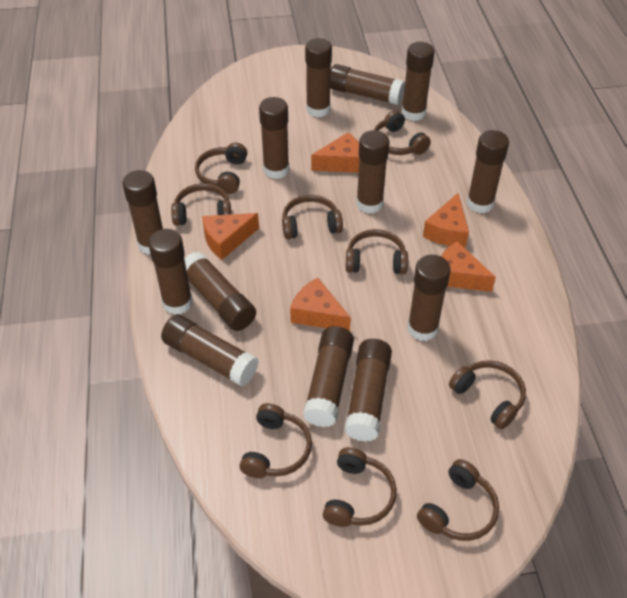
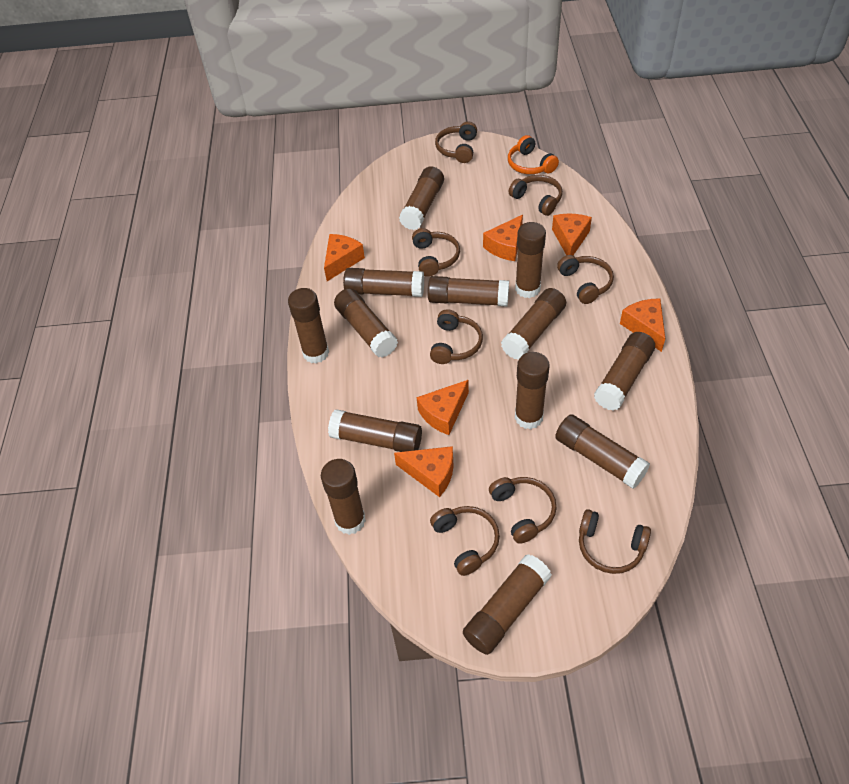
brown headphones: [171,183,231,226] [195,143,247,194] [239,403,312,478] [282,195,343,239] [323,447,397,527] [346,229,408,274] [374,110,431,155] [417,459,499,541] [449,360,526,429] = 9 -> [412,228,460,277] [430,310,483,364] [430,506,500,576] [435,121,477,163] [489,477,557,544] [509,175,562,216] [557,255,614,304] [579,509,651,574] = 8
orange cheese: [202,213,259,260] [290,278,351,331] [311,132,359,173] [423,193,469,247] [441,241,496,292] = 5 -> [324,234,365,281] [394,446,454,497] [417,380,469,435] [483,215,523,261] [552,214,592,255] [620,298,665,352] = 6
orange headphones: none = 0 -> [508,135,559,174] = 1

